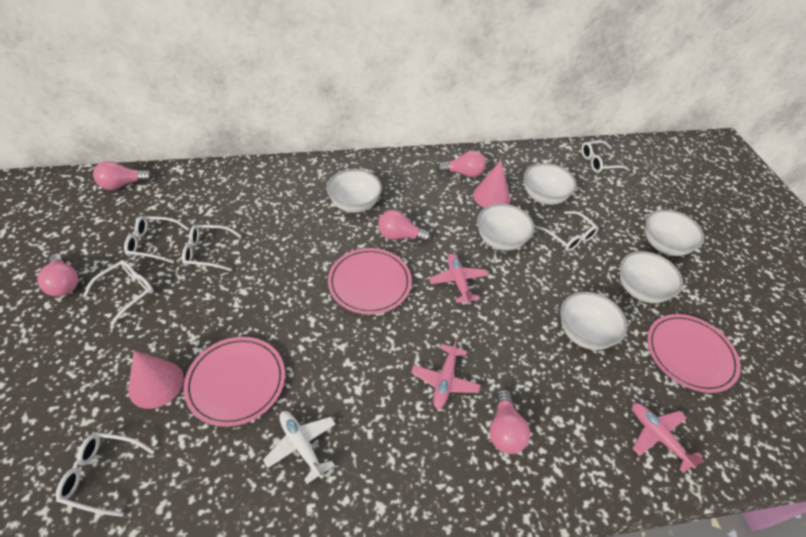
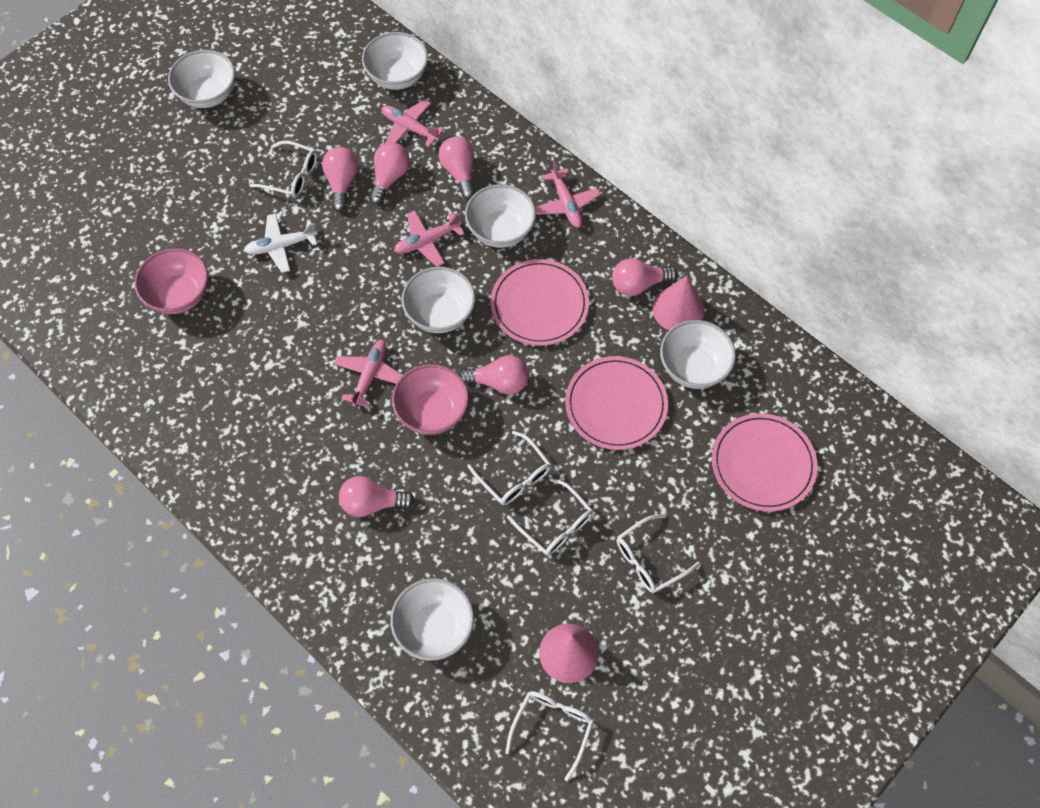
pink bowl: none = 0 -> [134,248,208,314] [392,364,469,435] = 2
pink light bulb: [37,254,78,296] [93,161,153,190] [378,210,431,242] [437,151,486,177] [489,389,530,454] = 5 -> [322,147,358,212] [339,476,415,517] [369,142,410,205] [439,136,475,199] [459,355,529,395] [612,258,677,296] = 6
pink plane: [411,338,480,409] [429,254,488,304] [632,403,704,473] = 3 -> [334,340,403,408] [382,99,444,147] [394,210,465,267] [535,161,601,228] = 4
white glasses: [56,432,155,517] [83,260,154,325] [124,216,189,263] [182,225,241,271] [536,211,599,251] [581,140,630,173] = 6 -> [249,141,317,198] [467,431,551,505] [505,691,594,781] [507,478,593,556] [616,514,700,593] = 5

